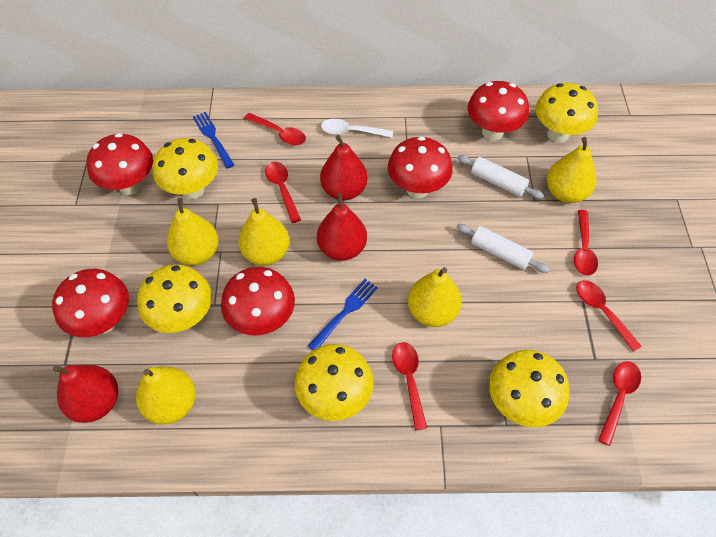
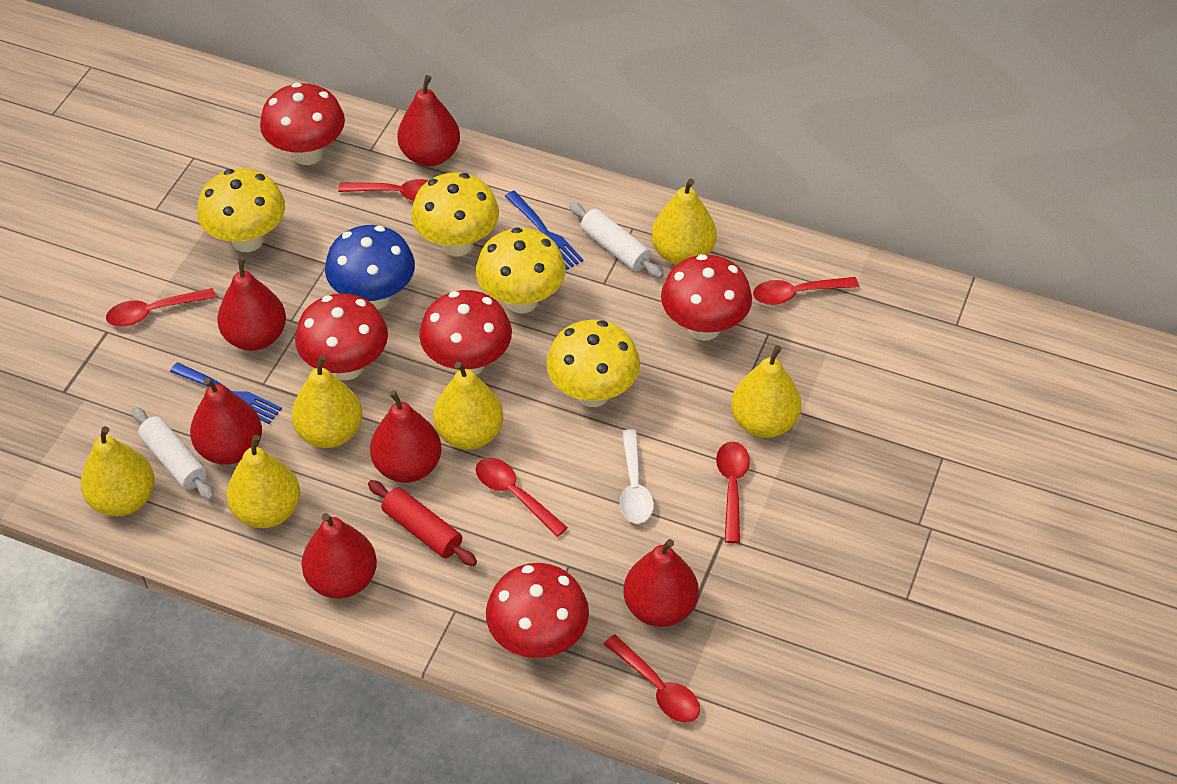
blue mushroom: none = 0 -> [325,225,415,310] = 1
red pear: [53,365,118,423] [317,193,367,261] [320,135,368,200] = 3 -> [190,377,262,465] [217,257,286,351] [302,513,377,599] [370,390,442,483] [397,75,460,167] [623,539,699,627] = 6
red rolling pin: none = 0 -> [368,480,477,566] = 1
yellow mushroom: [137,264,212,333] [153,138,218,199] [295,344,374,421] [489,350,570,427] [535,83,598,143] = 5 -> [197,168,285,252] [411,173,499,256] [476,227,566,313] [546,320,640,407] = 4
yellow pear: [136,366,196,424] [167,198,219,265] [238,198,290,265] [408,267,462,327] [547,137,596,203] = 5 -> [80,426,155,516] [227,435,300,528] [291,355,362,448] [433,362,503,450] [651,179,717,265] [731,345,801,438] = 6

